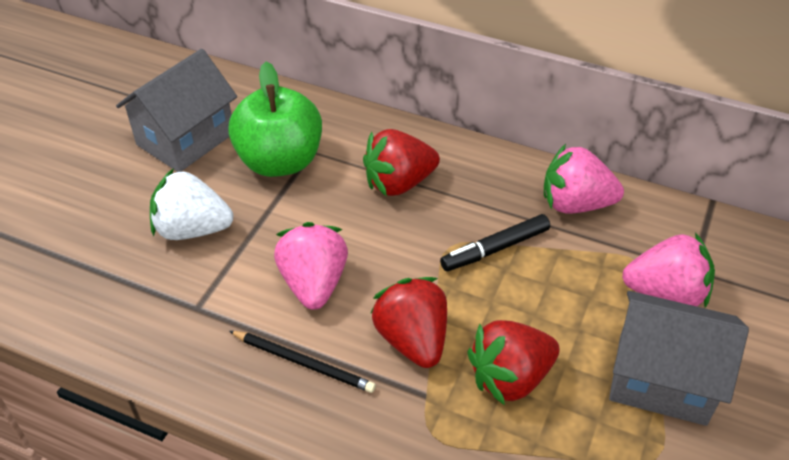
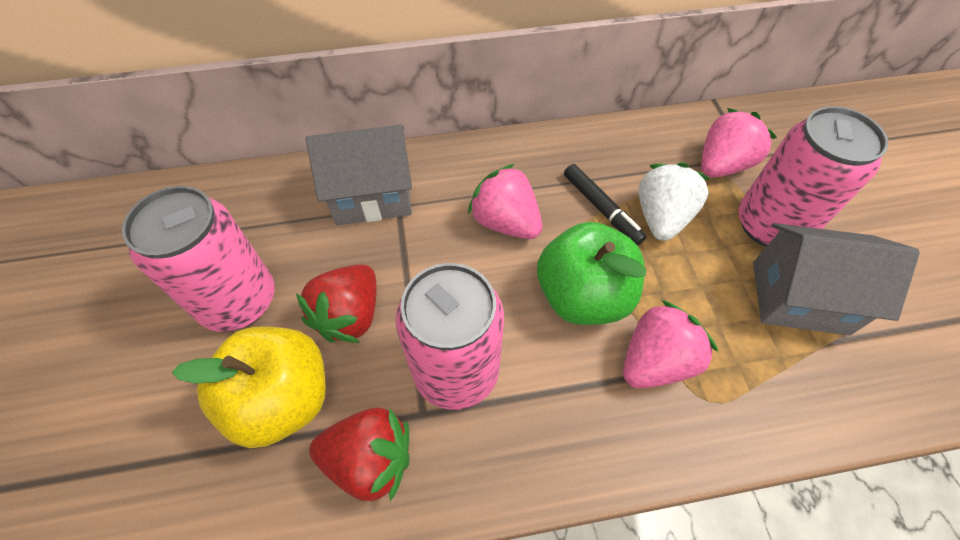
black pencil: [229,331,376,393] = 1 -> none = 0
pink can: none = 0 -> [122,186,275,332] [395,263,504,410] [738,106,888,247] = 3
red strawberry: [363,129,440,196] [370,277,447,368] [467,320,560,405] = 3 -> [296,264,376,343] [309,407,410,501] = 2
yellow apple: none = 0 -> [172,326,326,448] = 1

